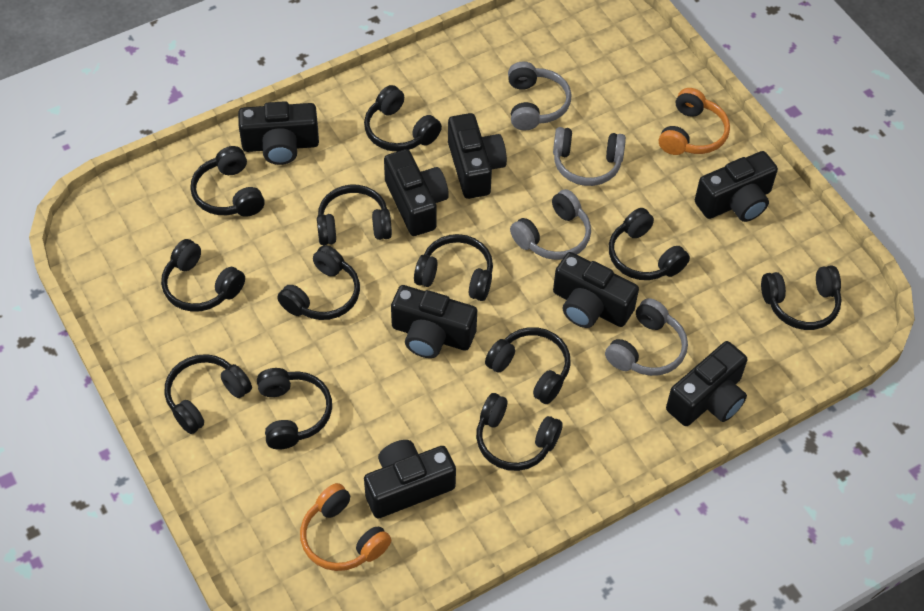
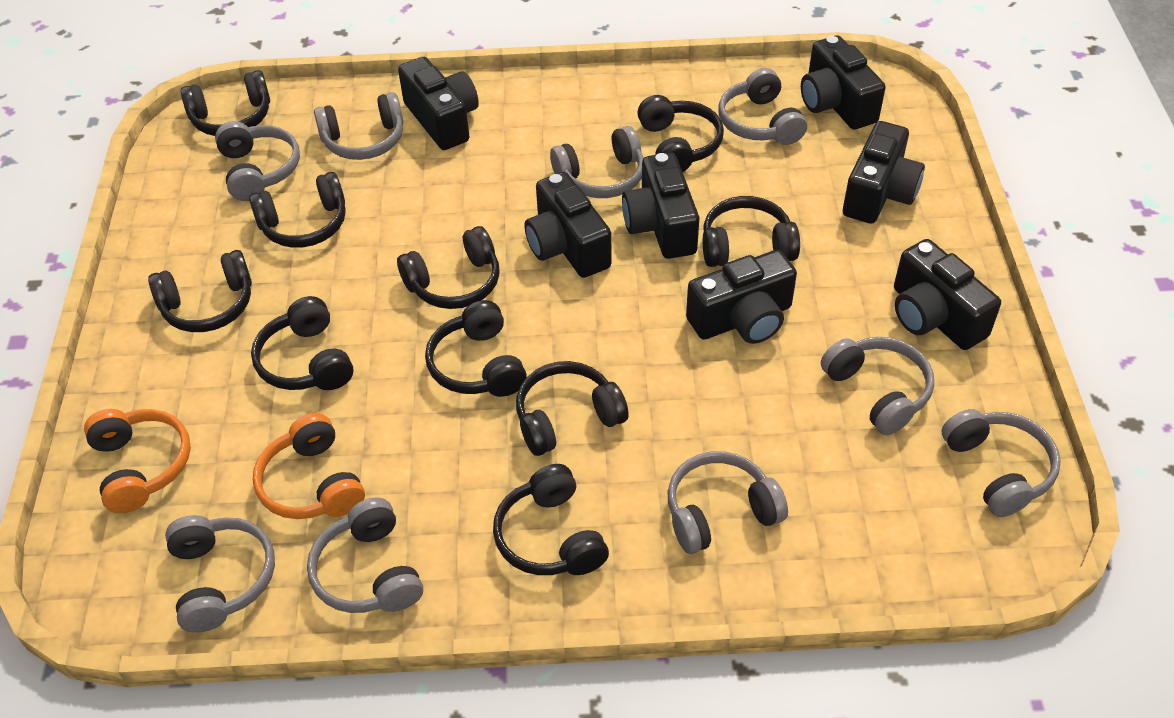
black camera: [238,101,319,165] [364,440,456,518] [384,149,449,236] [391,285,477,358] [448,113,507,199] [553,252,639,328] [666,341,747,426] [695,151,778,222] = 8 -> [398,57,479,150] [524,172,612,278] [622,153,699,259] [686,250,797,344] [801,35,886,130] [843,121,925,224] [894,239,1001,350] = 7
black headphones: [161,239,245,312] [165,354,252,434] [190,146,265,217] [257,368,332,450] [277,245,360,320] [317,185,392,245] [364,85,442,152] [414,234,493,301] [476,393,563,471] [485,327,571,404] [609,208,690,280] [761,266,842,330] = 12 -> [148,250,252,332] [181,70,270,136] [249,172,346,248] [251,296,353,390] [397,226,500,309] [425,300,527,397] [493,464,609,575] [516,361,629,456] [637,95,724,172] [703,196,800,267] = 10
grey headphones: [508,62,571,130] [510,189,591,260] [553,127,626,186] [605,298,688,376] = 4 -> [165,515,275,633] [215,121,300,201] [307,497,423,613] [314,92,403,160] [550,126,644,198] [668,451,788,554] [718,68,807,145] [821,337,934,435] [941,409,1061,517] = 9

